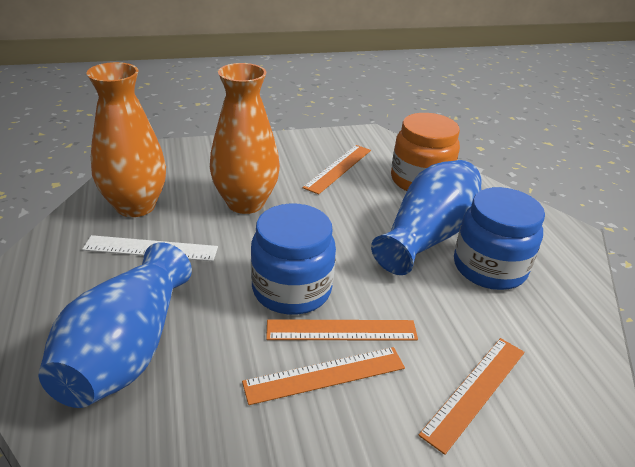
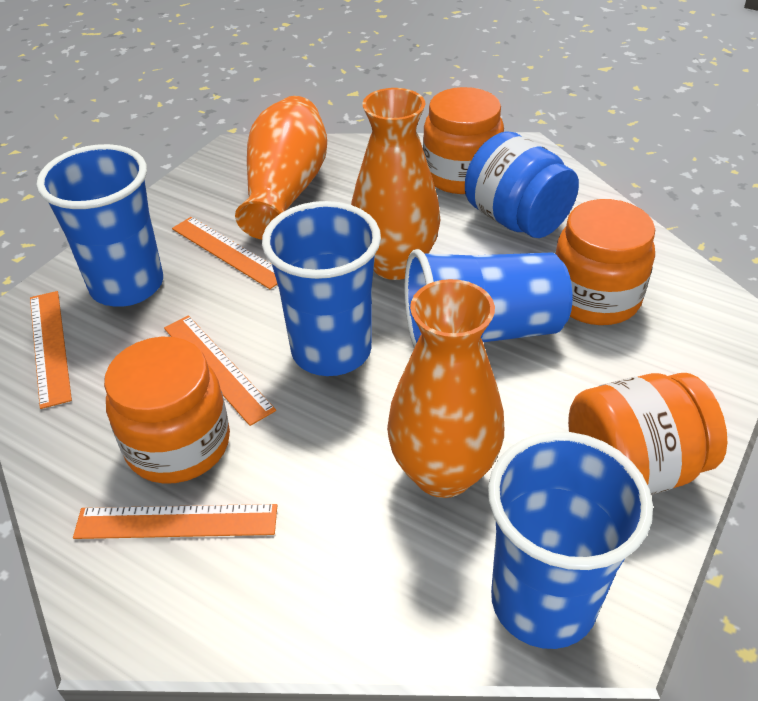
blue cup: none = 0 -> [36,144,163,307] [262,201,381,376] [405,249,573,348] [488,432,653,649] = 4
blue jar: [251,203,336,315] [454,187,545,290] = 2 -> [465,131,579,238] = 1
blue vase: [39,243,192,408] [371,160,481,275] = 2 -> none = 0
orange jar: [391,113,460,191] = 1 -> [104,337,230,484] [423,87,504,194] [555,199,655,325] [568,373,727,495] = 4
orange vase: [86,62,166,217] [210,63,280,214] = 2 -> [235,96,327,240] [351,88,440,280] [387,279,504,498] = 3
white ruler: [82,235,218,261] = 1 -> none = 0

